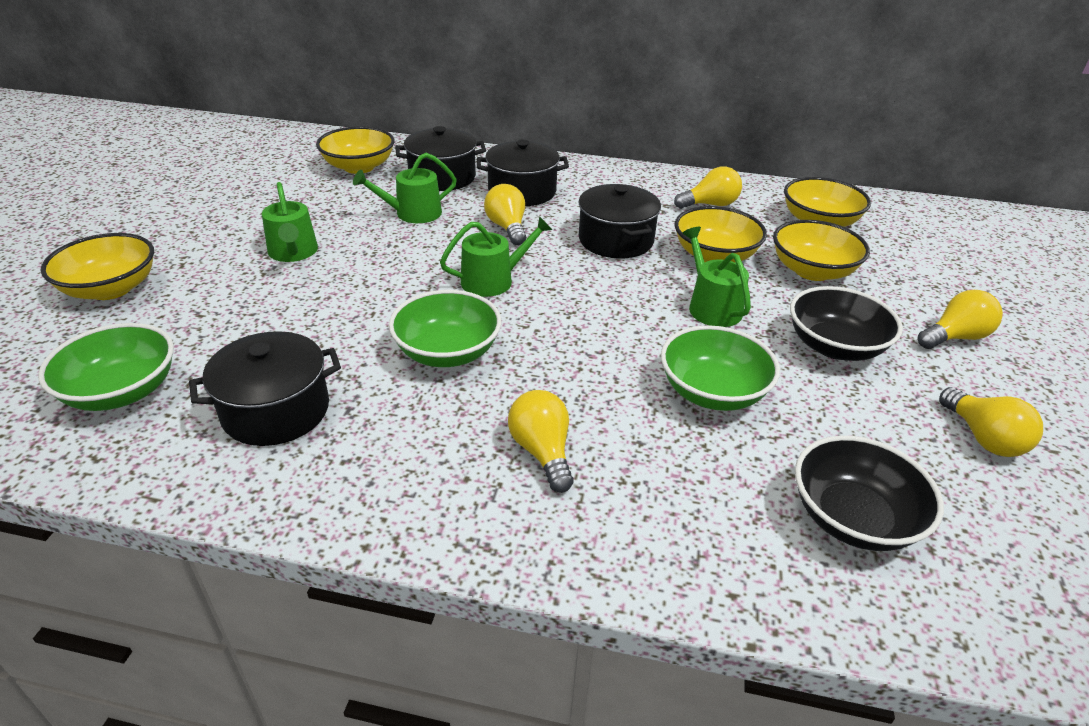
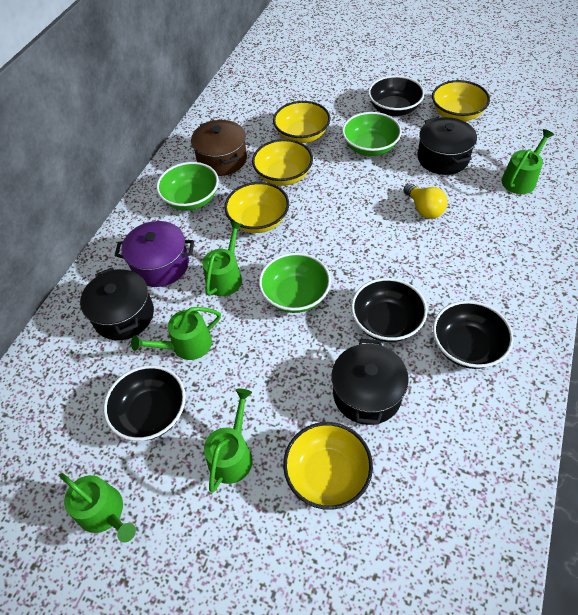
black bowl: [790,286,903,361] [795,436,944,551] = 2 -> [103,365,186,441] [351,278,428,342] [368,75,425,116] [433,301,514,369] = 4
black pot: [189,331,341,446] [395,126,486,191] [477,140,569,206] [578,184,661,258] = 4 -> [80,268,154,340] [331,339,409,425] [417,117,477,175] = 3
brown pot: none = 0 -> [191,120,247,176] = 1
green watering can: [262,182,318,262] [353,153,457,223] [440,216,552,297] [682,227,751,327] = 4 -> [59,473,136,542] [131,307,221,360] [202,221,242,296] [204,389,252,493] [502,129,554,194] = 5
purple pot: none = 0 -> [115,221,194,287] = 1
yellow light bulb: [484,184,526,245] [508,390,574,493] [674,166,742,209] [918,290,1003,349] [939,387,1043,457] = 5 -> [403,183,448,219] = 1

